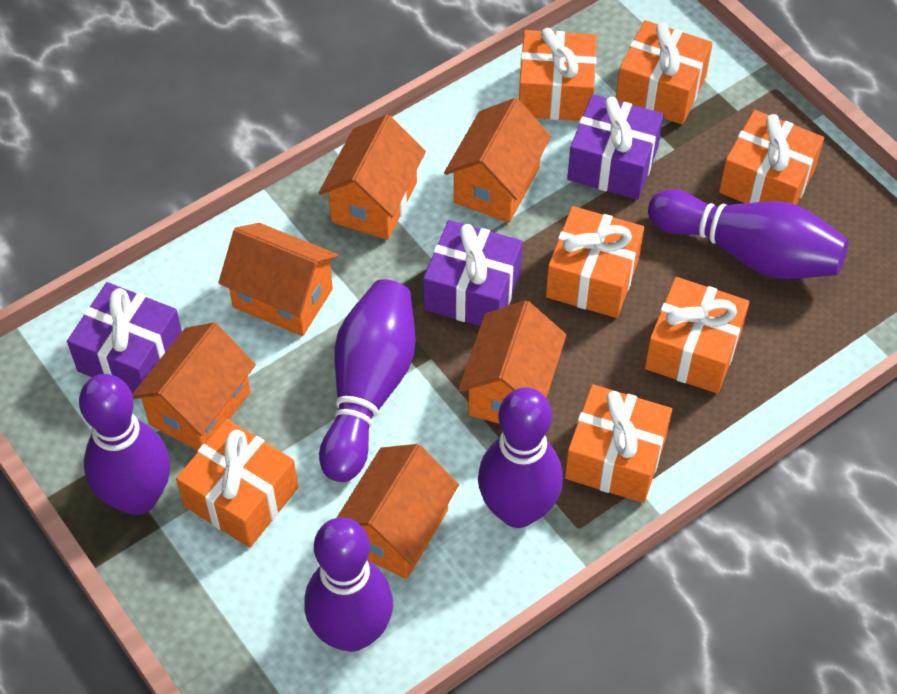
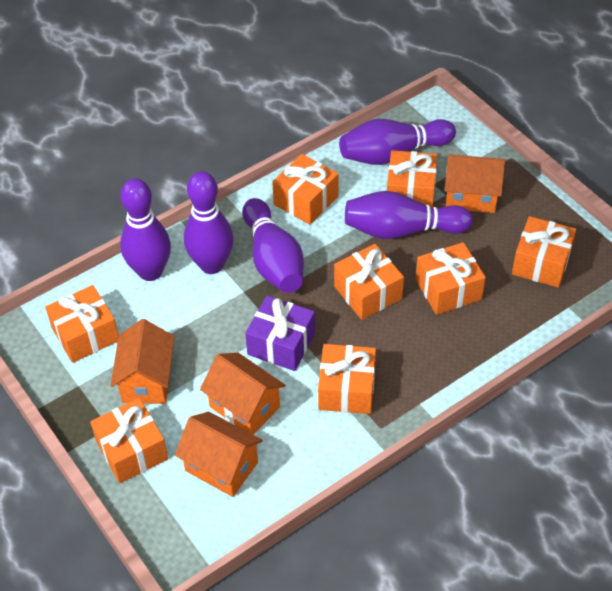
orange gift: [176,419,298,548] [519,28,597,121] [546,206,644,318] [565,384,672,503] [616,20,712,125] [645,277,750,394] [719,110,824,205] = 7 -> [45,285,119,363] [90,398,168,483] [272,154,338,225] [318,344,376,414] [334,244,404,320] [387,150,437,208] [416,242,486,315] [512,216,576,288] = 8
orange house: [132,322,256,451] [218,223,338,336] [319,114,426,240] [337,444,459,579] [444,98,551,223] [458,301,567,424] = 6 -> [110,319,175,404] [175,412,263,497] [200,353,286,435] [445,154,505,213] = 4
purple gift: [67,282,182,394] [423,220,523,326] [567,94,664,200] = 3 -> [245,296,315,371] = 1

